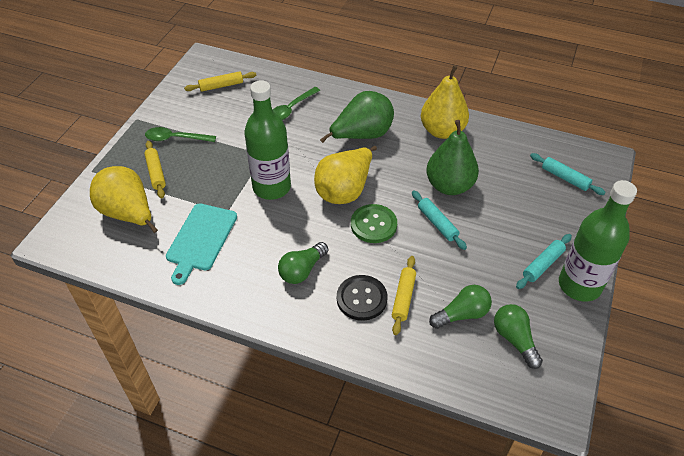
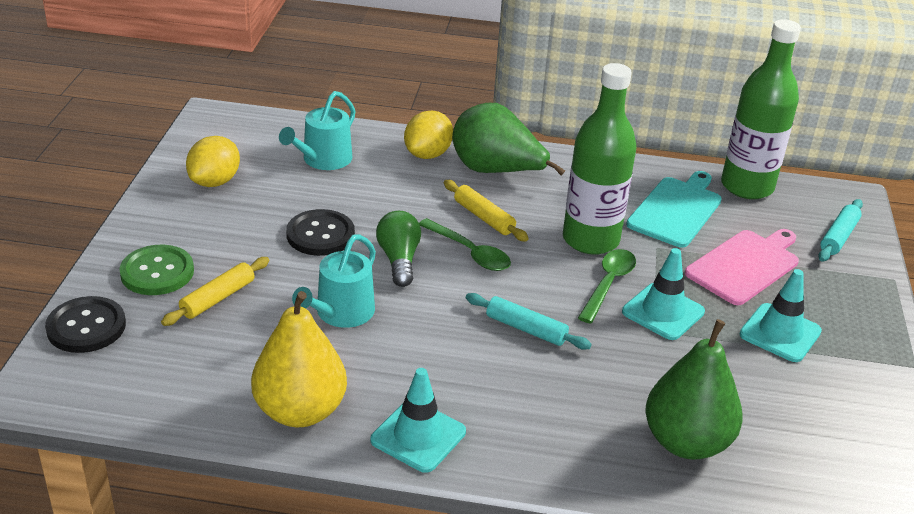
black button: [337,275,387,321] = 1 -> [45,296,126,353] [286,209,355,256] = 2
green light bulb: [278,242,328,284] [429,285,492,329] [494,304,543,369] = 3 -> [376,211,421,287] = 1
pink cutting board: none = 0 -> [685,229,799,305] = 1
turquoise rolling pin: [412,191,467,250] [516,234,572,289] [530,153,606,195] = 3 -> [466,293,592,350] [818,199,863,262] = 2
turquoise traffic cone: none = 0 -> [371,368,466,473] [622,248,705,340] [739,269,822,362] = 3
turquoise watering can: none = 0 -> [279,91,355,170] [292,234,376,328] = 2
yellow lemon: none = 0 -> [186,136,240,187] [404,111,453,159] = 2
yellow pear: [90,166,158,233] [314,146,377,204] [421,65,469,139] = 3 -> [251,291,347,427] = 1
yellow rolling pin: [144,141,166,199] [184,71,256,92] [392,256,416,335] = 3 -> [161,257,270,326] [444,180,529,242] = 2

